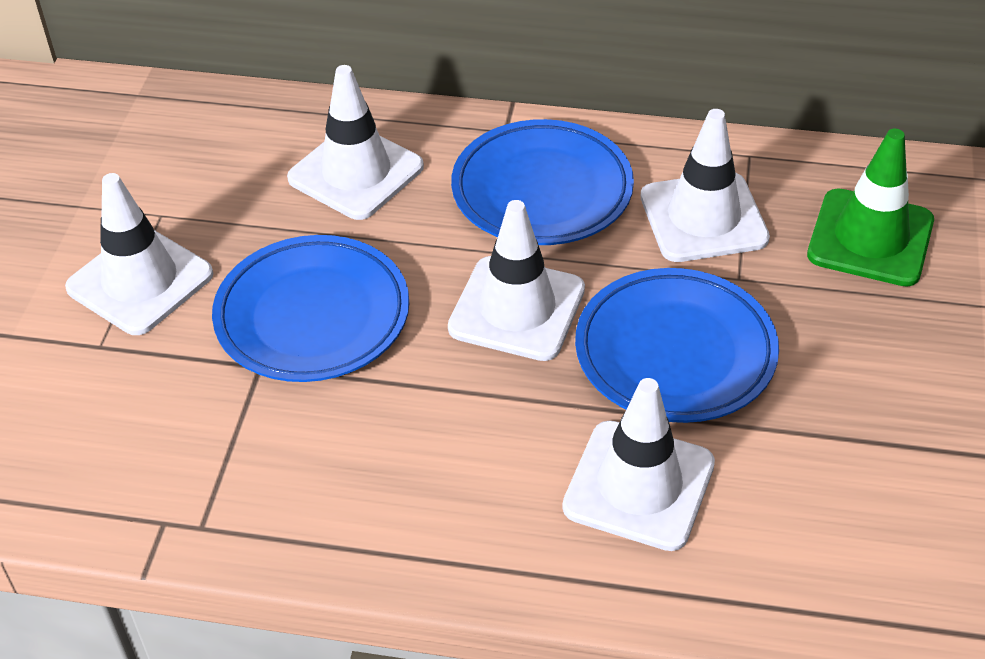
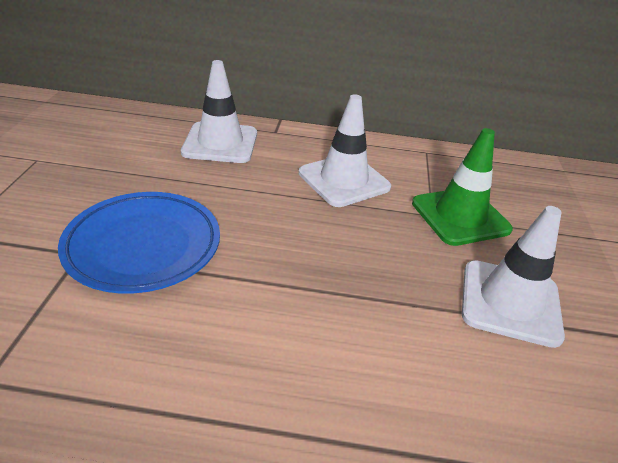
blue plate: [212,235,409,382] [451,119,634,245] [575,268,779,423] = 3 -> [58,192,220,294] = 1
white traffic cone: [65,173,214,335] [287,65,424,220] [448,200,585,361] [562,378,715,551] [641,109,770,262] = 5 -> [181,60,257,163] [299,94,391,207] [462,206,565,348] = 3

